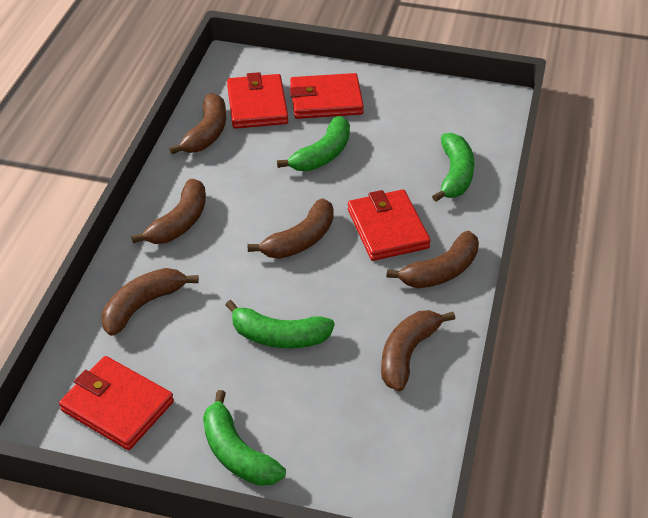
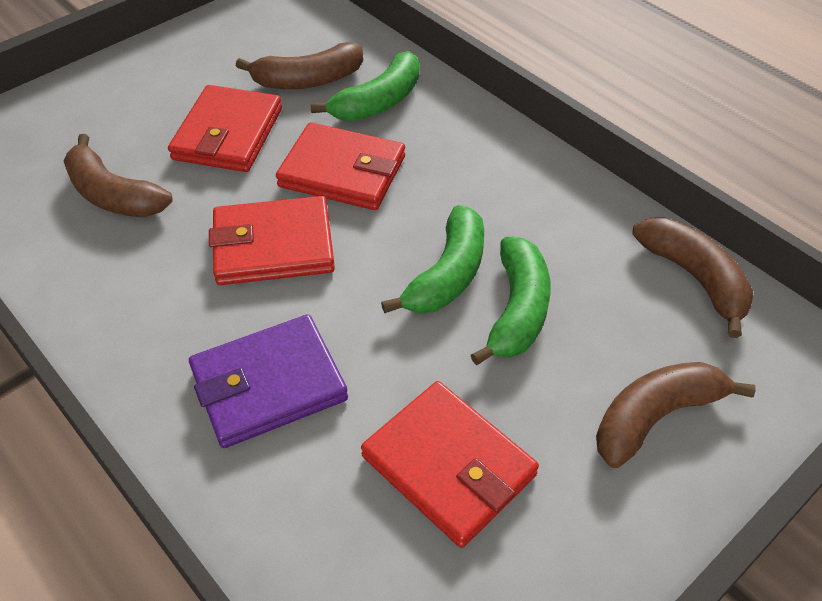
brown banana: [102,268,199,336] [131,179,206,244] [169,93,226,154] [248,198,334,259] [381,310,455,391] [386,231,479,288] = 6 -> [64,134,173,217] [236,42,363,89] [596,362,756,468] [632,217,753,338] = 4
green banana: [203,390,286,486] [225,300,335,348] [277,116,350,171] [432,133,475,202] = 4 -> [311,51,420,121] [381,205,484,314] [471,237,551,365] = 3
purple wallet: none = 0 -> [189,314,348,448] = 1

